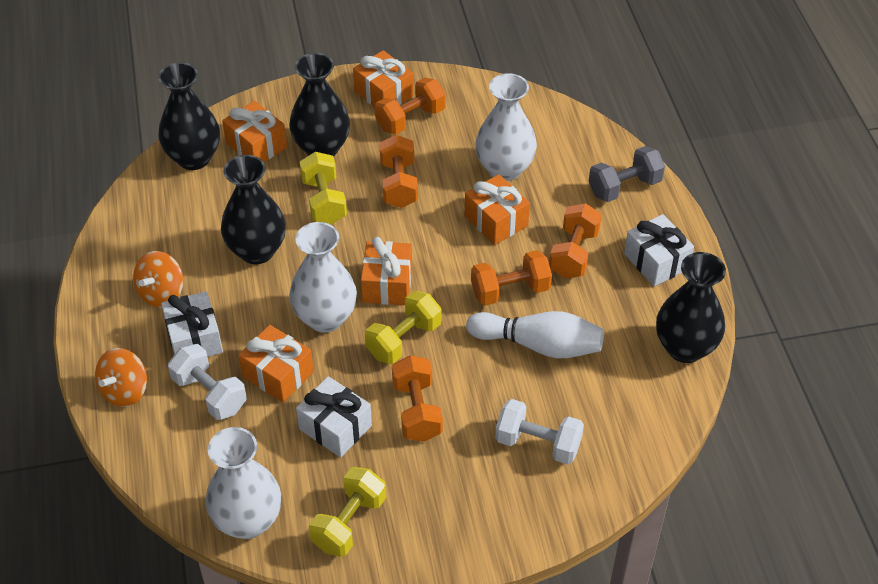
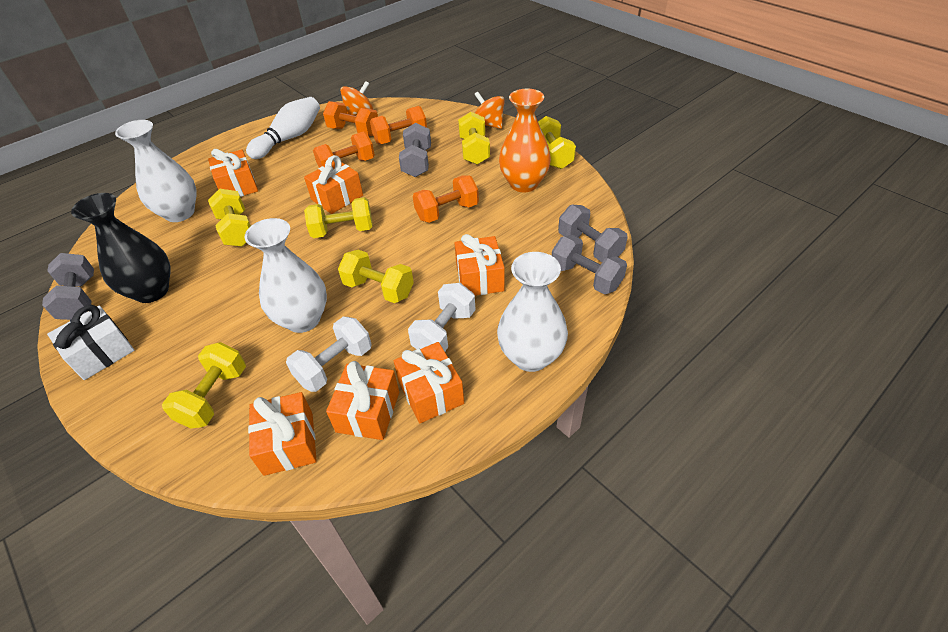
black vase: [158,62,220,170] [221,155,286,264] [289,53,350,157] [656,252,726,363] = 4 -> [71,193,170,303] = 1
grey dumbbell: [589,146,665,202] = 1 -> [42,253,94,320] [399,123,431,177] [552,235,627,294] [558,205,628,262] = 4
orange dumbbell: [375,78,446,135] [379,135,418,208] [392,355,443,442] [471,250,552,306] [549,203,602,278] = 5 -> [313,131,375,168] [323,101,378,136] [370,106,427,144] [413,175,479,223] = 4
orange gift: [222,101,287,162] [239,325,314,403] [353,50,414,107] [361,237,412,305] [465,174,530,245] = 5 -> [208,149,258,197] [248,392,317,476] [304,155,363,214] [326,361,399,440] [394,342,464,423] [454,234,505,296] = 6
orange vase: none = 0 -> [499,88,551,192] = 1
white gift: [161,291,223,357] [296,376,372,458] [624,214,694,287] = 3 -> [47,305,134,380] = 1
yellow dumbbell: [300,152,347,225] [309,467,386,557] [365,291,441,364] = 3 -> [162,342,246,429] [208,189,251,246] [304,197,373,238] [338,250,414,303] [458,112,490,165] [538,116,576,169] = 6

